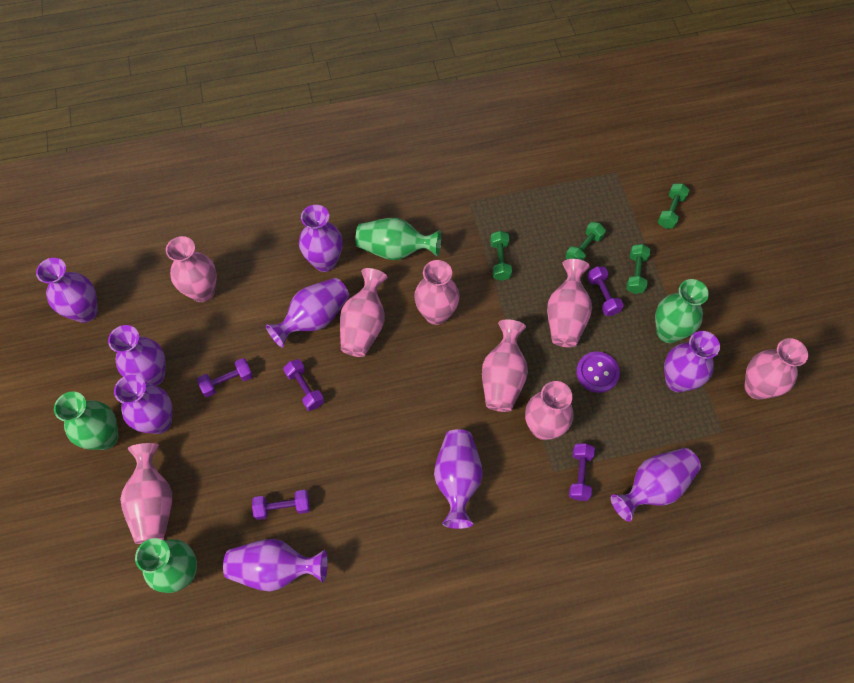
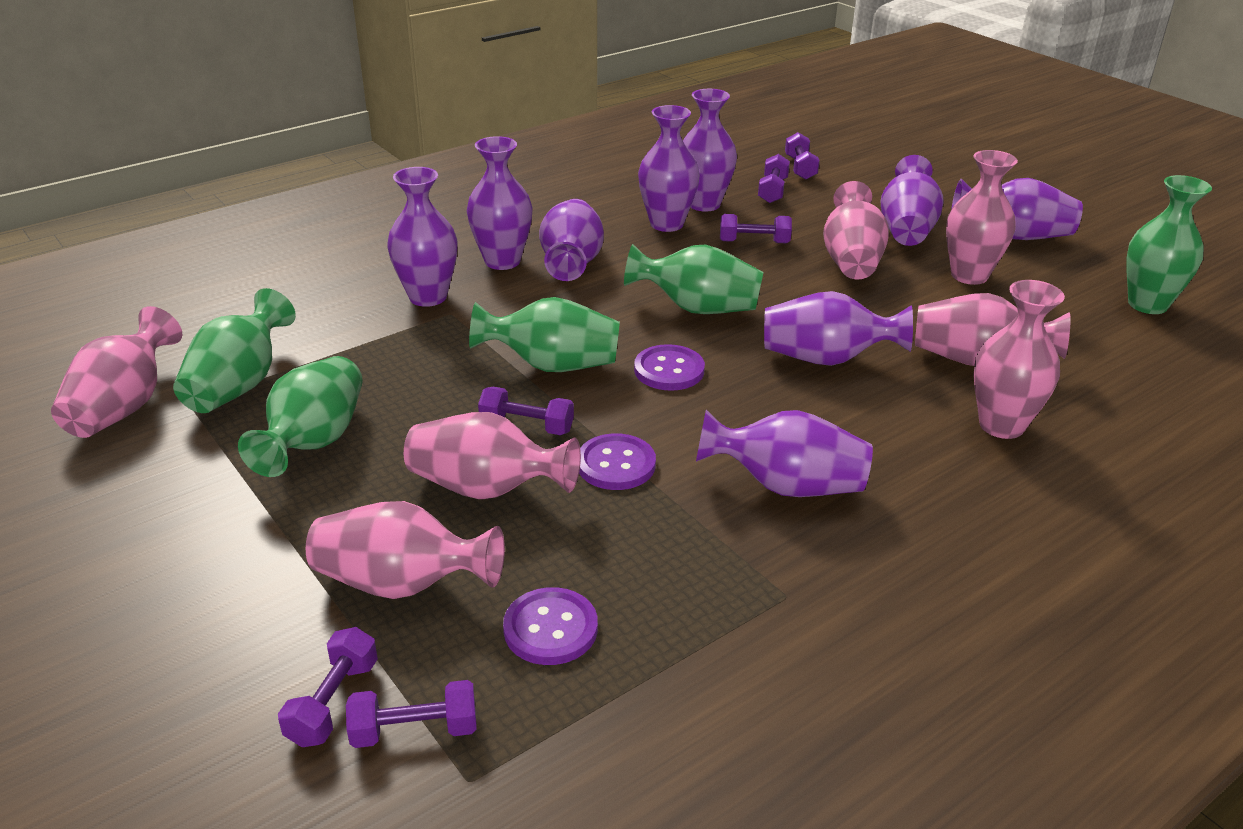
green dumbbell: [490,231,512,281] [565,222,606,261] [626,244,650,294] [658,183,689,229] = 4 -> none = 0
green vase: [54,391,118,450] [135,538,197,593] [356,218,441,260] [655,279,709,343] = 4 -> [173,288,296,413] [238,356,363,477] [469,297,620,372] [624,244,764,314] [1127,175,1212,314] = 5
pink vase: [120,443,172,544] [166,236,217,302] [340,268,388,357] [414,260,460,325] [482,319,528,412] [525,381,574,440] [547,259,592,347] [744,338,808,400] = 8 -> [51,306,182,438] [306,501,505,599] [404,412,581,499] [823,181,889,280] [915,293,1070,366] [946,150,1018,285] [973,280,1065,439] = 7
purple button: [576,352,620,393] = 1 -> [503,587,598,665] [579,433,656,490] [634,344,705,391] = 3
purple dumbbell: [197,358,253,397] [252,490,310,520] [283,359,324,411] [569,443,595,501] [587,266,624,316] = 5 -> [278,627,378,747] [346,680,477,748] [478,387,574,435] [720,214,792,243] [758,154,790,203] [785,132,820,180] = 6

